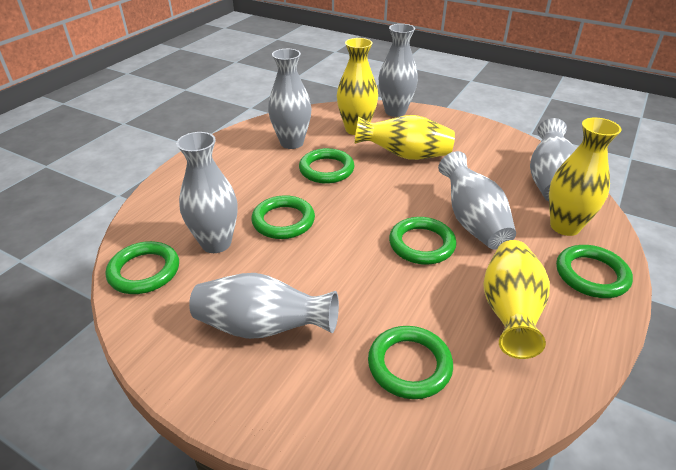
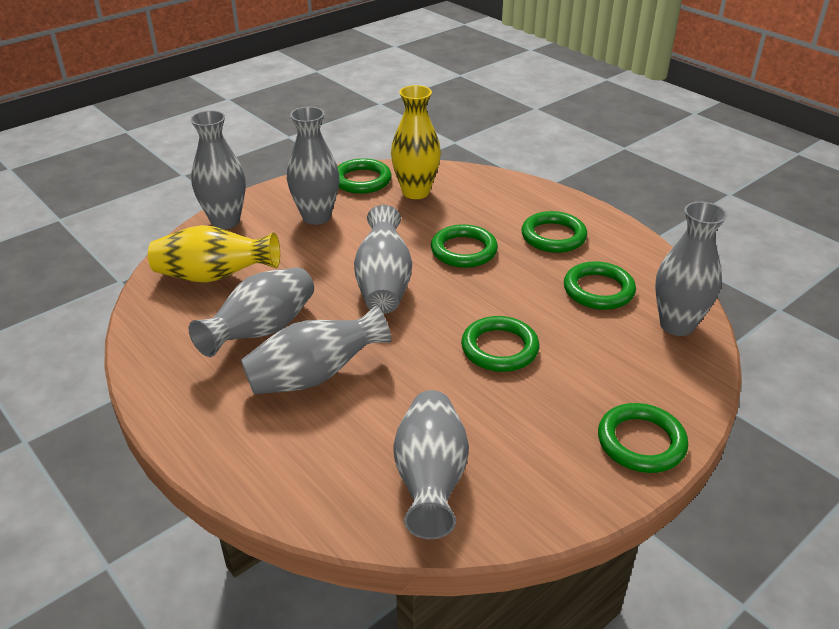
grey vase: [176,132,237,253] [189,273,339,339] [268,49,312,149] [379,24,418,117] [438,151,516,249] [530,118,576,202] = 6 -> [189,267,314,357] [190,110,246,229] [241,305,391,394] [287,107,339,225] [354,205,412,314] [393,390,469,539] [655,201,727,336] = 7
yellow vase: [337,38,378,135] [354,115,455,160] [483,240,550,359] [549,118,621,236] = 4 -> [148,225,280,283] [391,85,441,199] = 2

